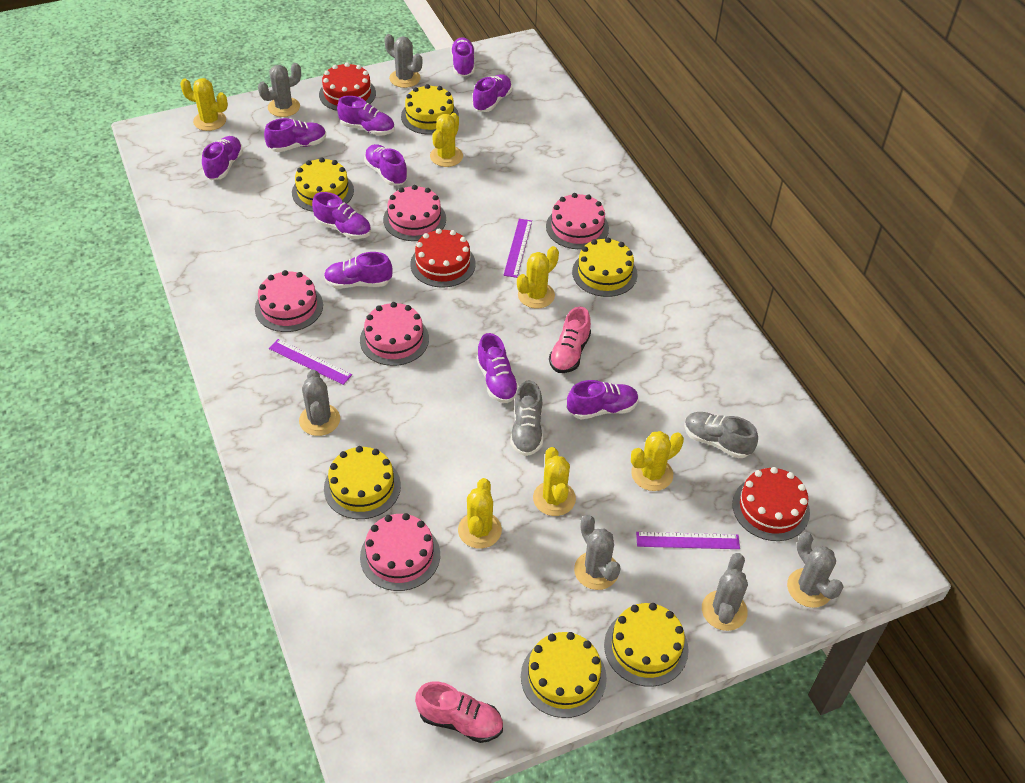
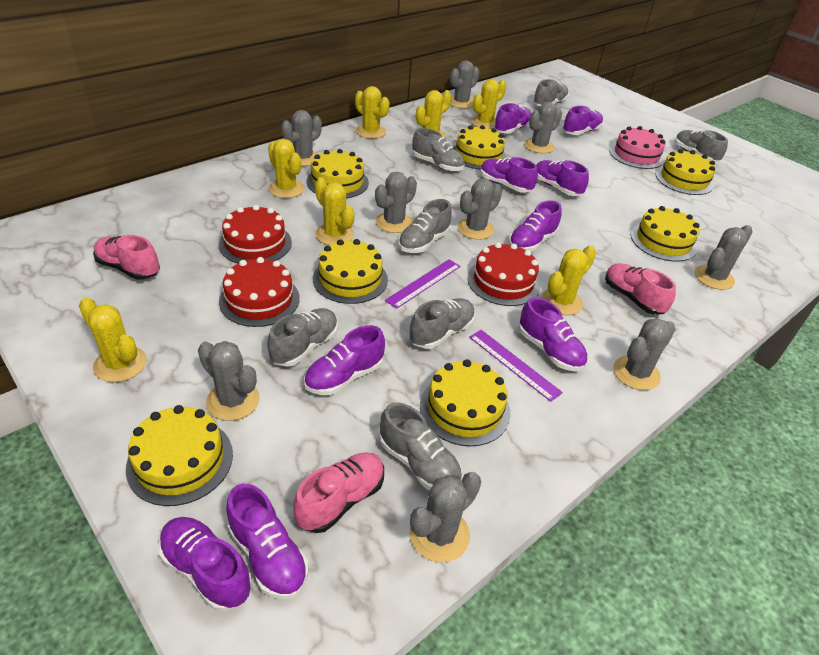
grey cactus: [258,63,301,117] [299,370,340,436] [384,34,422,88] [574,515,621,590] [702,553,748,631] [787,532,844,608] = 6 -> [198,341,260,421] [281,110,322,166] [375,172,417,233] [410,472,481,563] [450,60,479,109] [457,179,502,240] [524,102,562,154] [613,318,676,390] [695,225,753,290] = 9
grey shoe: [510,381,543,456] [684,412,758,458] = 2 -> [267,308,338,367] [380,402,462,491] [398,199,452,253] [409,298,475,349] [413,128,465,172] [533,79,569,106] [675,130,728,162] = 7
pink cake: [255,270,323,332] [360,302,429,366] [360,513,440,591] [383,185,446,241] [546,193,609,249] = 5 -> [610,126,665,169] = 1
pink shoe: [415,682,503,743] [549,307,591,373] = 2 -> [93,235,160,280] [293,452,384,533] [605,263,676,315] = 3
purple ruler: [269,339,352,385] [503,219,532,278] [636,532,740,549] = 3 -> [385,259,461,309] [469,330,563,402] = 2
purple shoe: [202,136,243,180] [264,118,326,152] [312,192,371,239] [324,252,393,289] [337,96,395,136] [364,144,408,186] [451,38,475,77] [472,74,512,112] [477,333,519,403] [567,380,639,419] = 10 -> [158,517,252,611] [226,484,309,599] [304,325,385,395] [480,157,538,193] [494,103,531,134] [509,200,562,252] [519,297,587,371] [536,160,589,196] [562,106,603,135] = 9
yellow cactus: [180,78,228,131] [430,113,463,167] [458,478,502,549] [517,246,559,309] [533,447,576,516] [631,431,684,491] = 6 -> [79,297,147,382] [268,139,305,198] [315,177,355,245] [355,86,390,139] [416,90,451,139] [471,79,506,129] [541,245,596,315] = 7
yellow cake: [292,157,354,212] [324,446,401,519] [401,84,459,135] [521,632,607,718] [572,238,638,297] [604,603,689,687] = 6 -> [126,405,233,506] [306,149,369,199] [313,239,388,304] [420,359,511,446] [453,125,507,170] [631,206,699,262] [655,149,716,195] = 7

